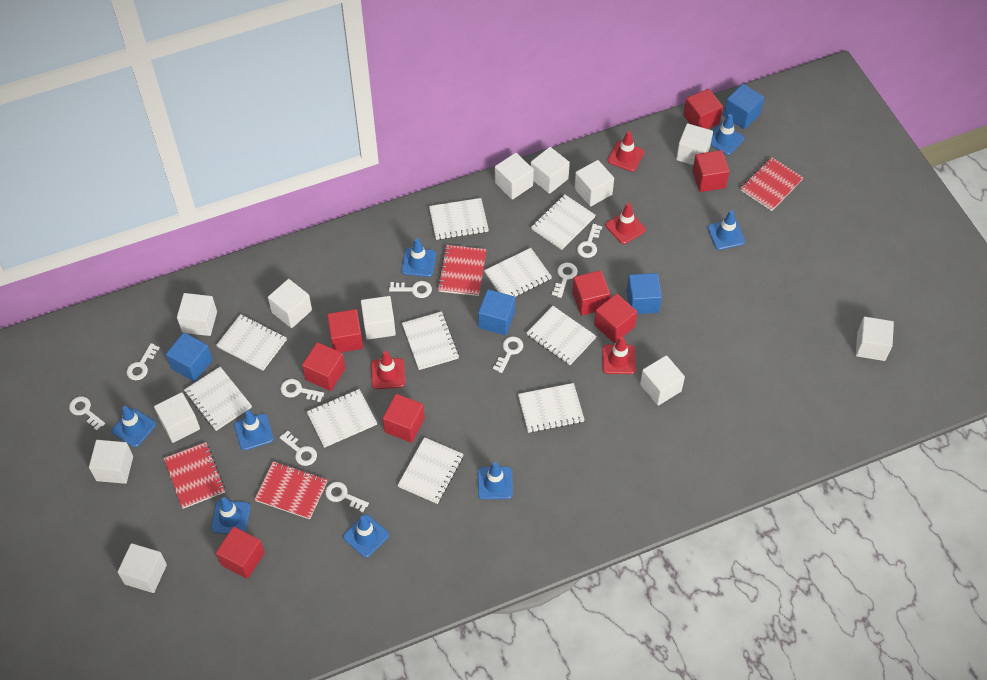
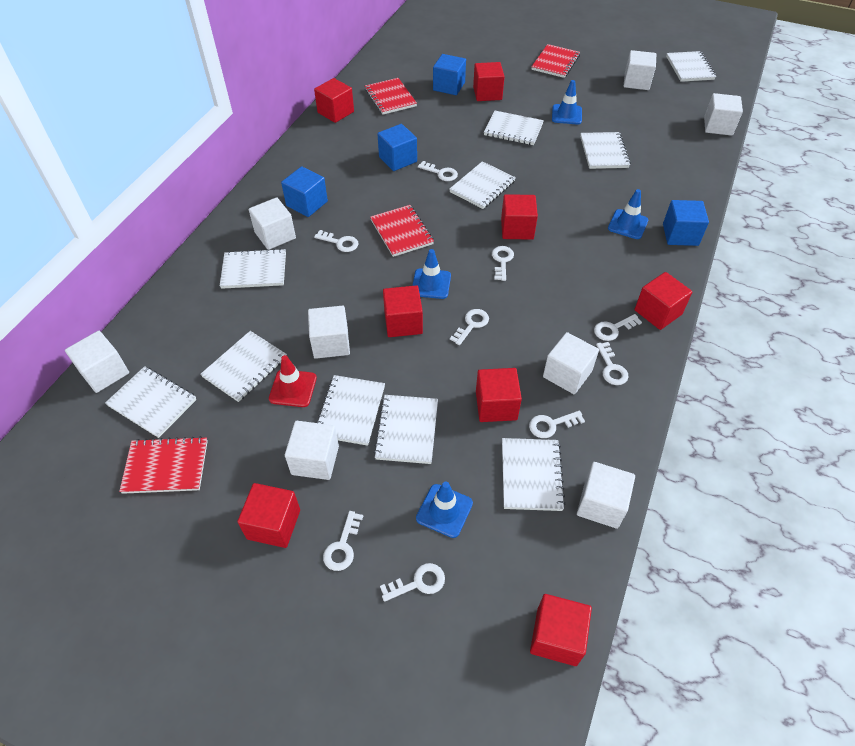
blue traffic cone: [112,406,156,447] [211,497,251,534] [234,410,274,451] [343,514,389,558] [401,238,436,277] [478,462,513,499] [708,210,745,250] [711,114,744,155] = 8 -> [412,249,451,299] [416,482,473,538] [552,80,582,125] [608,189,648,239] = 4
red traffic cone: [371,351,405,389] [602,337,636,374] [606,203,646,244] [607,131,644,172] = 4 -> [269,355,317,407] = 1
white cube: [89,440,133,484] [118,543,167,593] [154,392,200,443] [177,293,217,336] [268,279,312,328] [361,296,396,340] [495,153,534,200] [531,147,570,194] [574,160,614,207] [640,355,685,406] [676,123,713,165] [856,317,894,361] = 12 -> [65,331,129,393] [249,197,296,250] [285,421,339,480] [308,306,350,359] [543,332,599,394] [577,462,635,529] [624,50,656,90] [704,93,743,136] = 8

